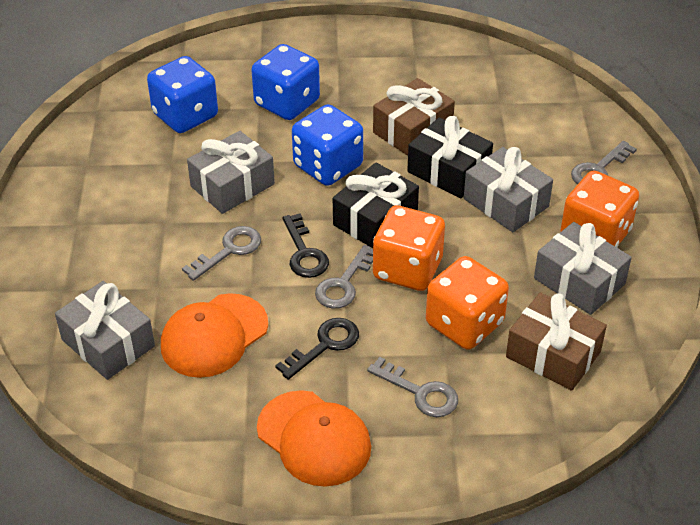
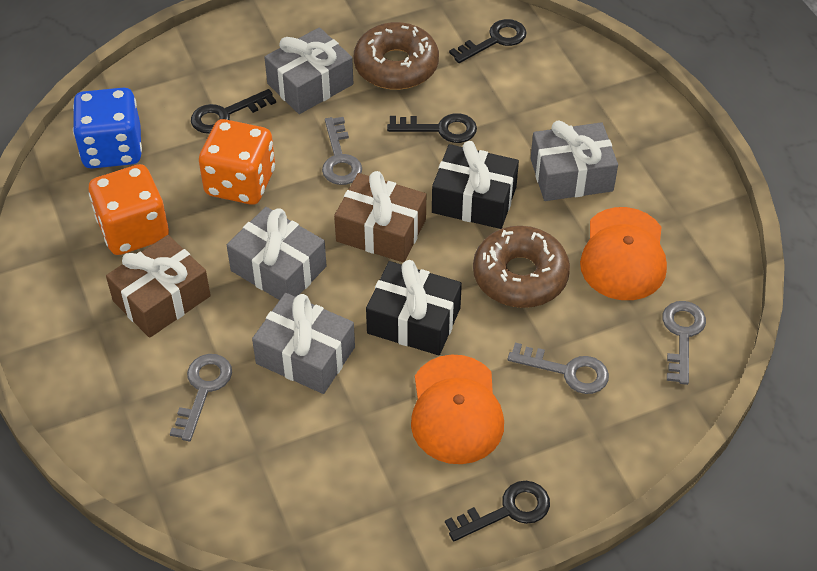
black key: [275,318,359,380] [283,214,329,278] = 2 -> [191,89,276,134] [387,113,477,143] [445,481,550,541] [449,19,527,63] = 4
blue dice: [147,56,218,133] [251,44,320,120] [292,104,363,186] = 3 -> [73,88,142,168] = 1
brown donut: none = 0 -> [354,22,439,90] [473,226,570,308] = 2
orange dice: [373,205,445,291] [426,256,509,350] [560,171,639,247] = 3 -> [89,164,169,255] [199,119,275,205] = 2

